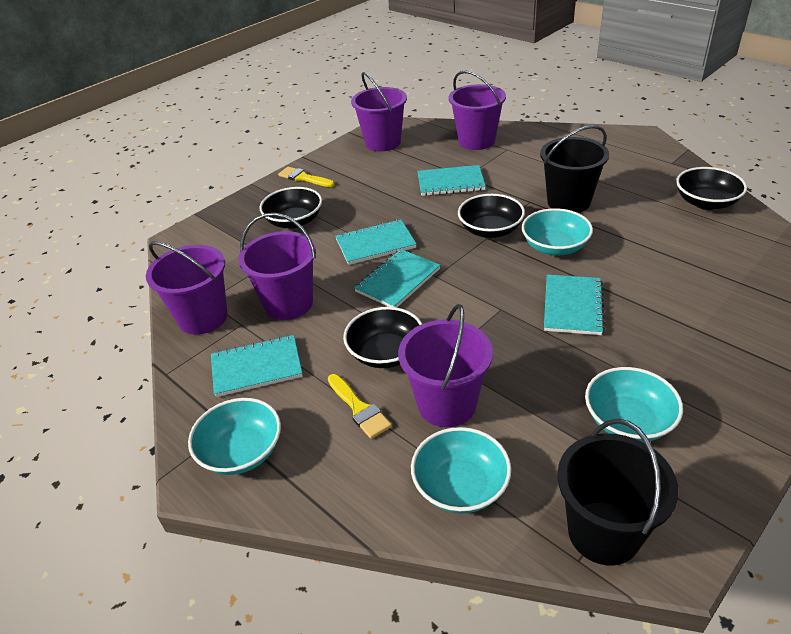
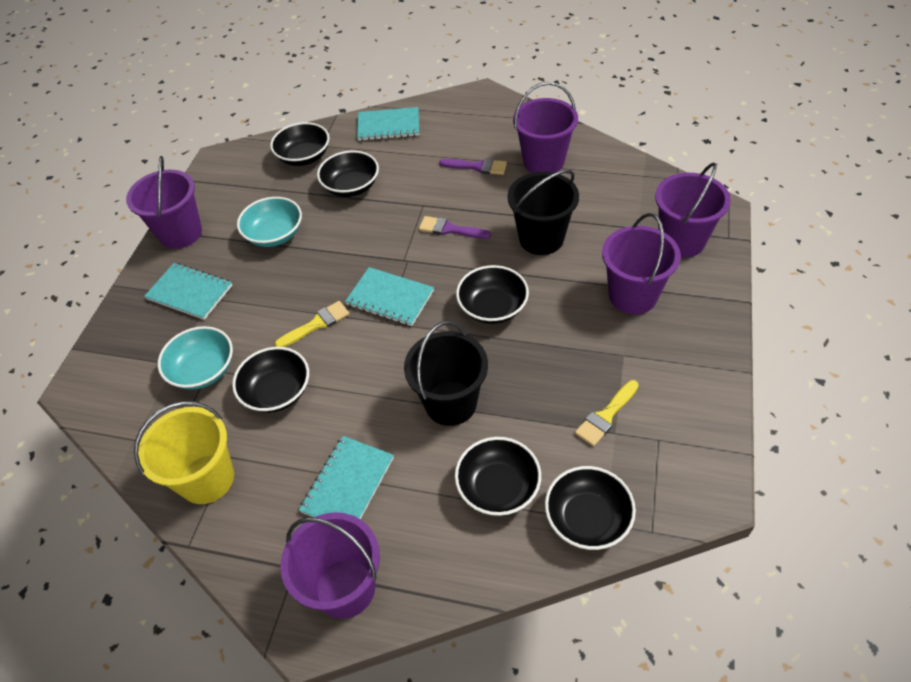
black bowl: [259,187,322,228] [343,307,422,368] [458,194,525,238] [676,167,747,210] = 4 -> [232,347,309,413] [270,122,329,166] [317,150,379,197] [455,437,541,516] [456,265,529,324] [545,466,636,550] = 6
purple brush: none = 0 -> [419,216,491,239] [439,158,507,175] = 2
turquoise bowl: [188,398,281,475] [411,427,511,514] [522,208,593,255] [585,367,683,442] = 4 -> [157,326,233,390] [237,197,302,247] = 2
turquoise notebook: [211,335,303,397] [336,219,416,265] [354,249,440,308] [417,165,486,196] [544,275,605,335] = 5 -> [144,263,232,320] [299,436,394,519] [345,267,434,326] [357,107,419,141] = 4
yellow bucket: none = 0 -> [134,401,234,504] = 1

